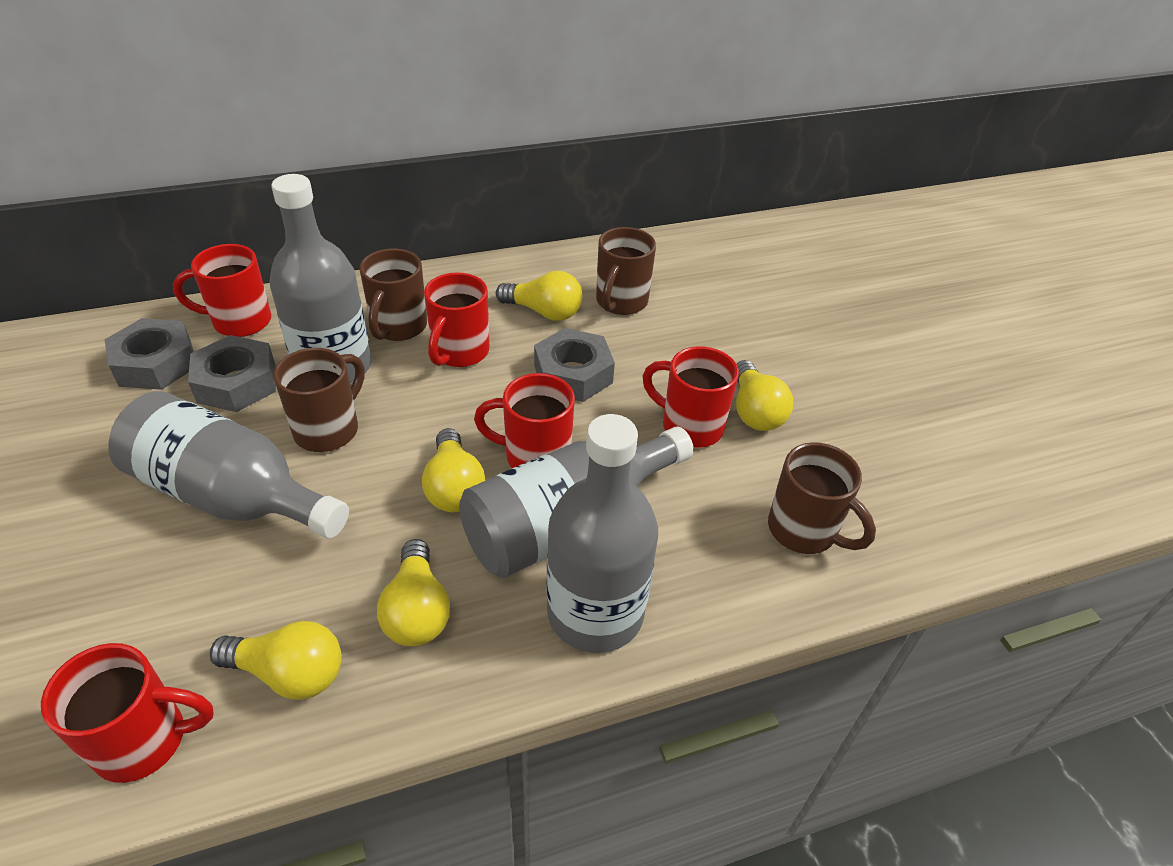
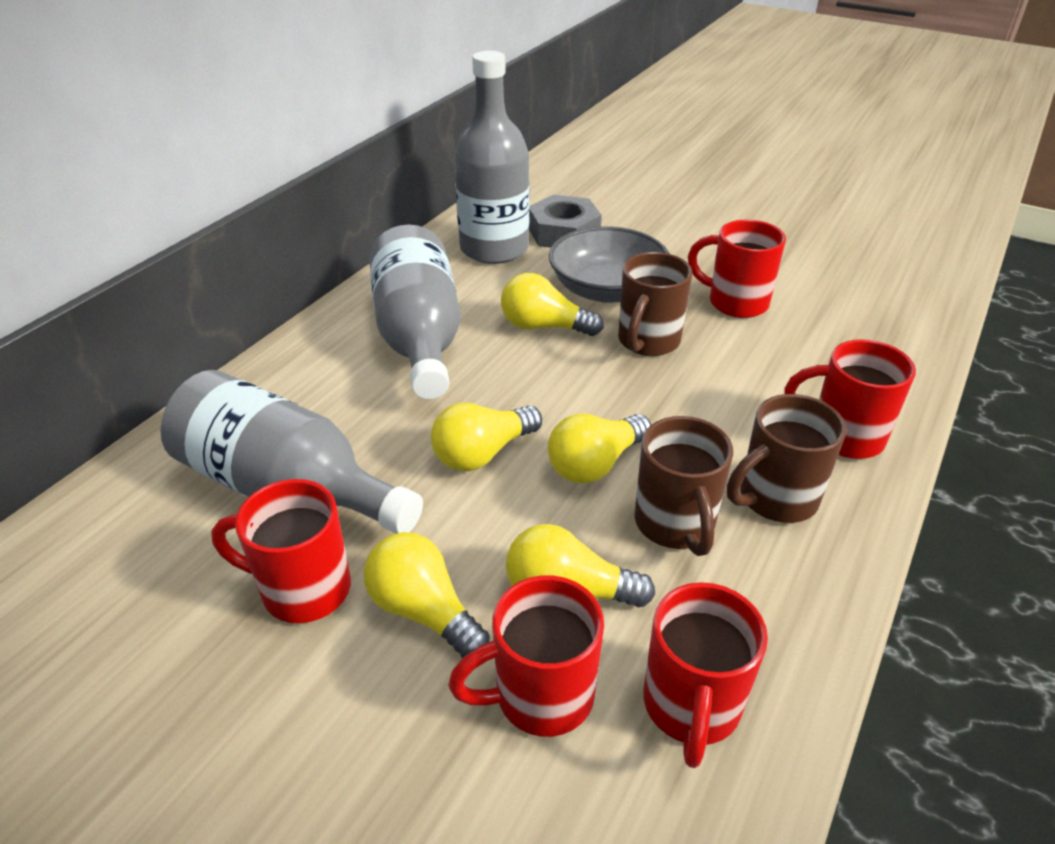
brown mug: [273,348,365,452] [359,249,427,341] [596,227,656,315] [768,442,876,554] = 4 -> [618,252,692,356] [634,416,733,556] [727,394,846,523] = 3
grey bottle: [108,391,349,538] [270,174,371,384] [459,427,694,578] [546,414,658,653] = 4 -> [160,370,423,534] [369,225,461,399] [454,51,530,264] = 3
grey bowl: none = 0 -> [549,226,670,303] = 1
grey nut: [104,318,194,390] [188,335,276,412] [534,328,615,402] = 3 -> [529,195,602,248] = 1

